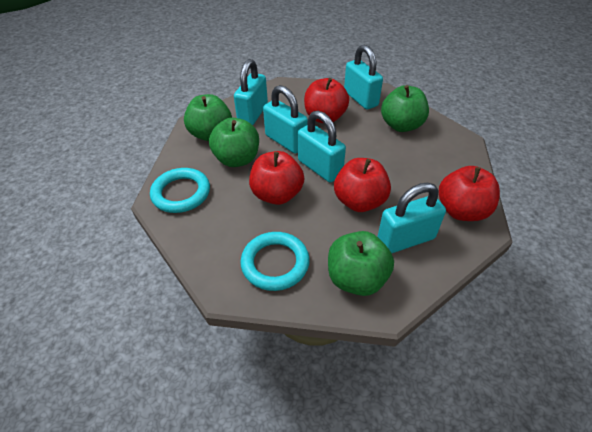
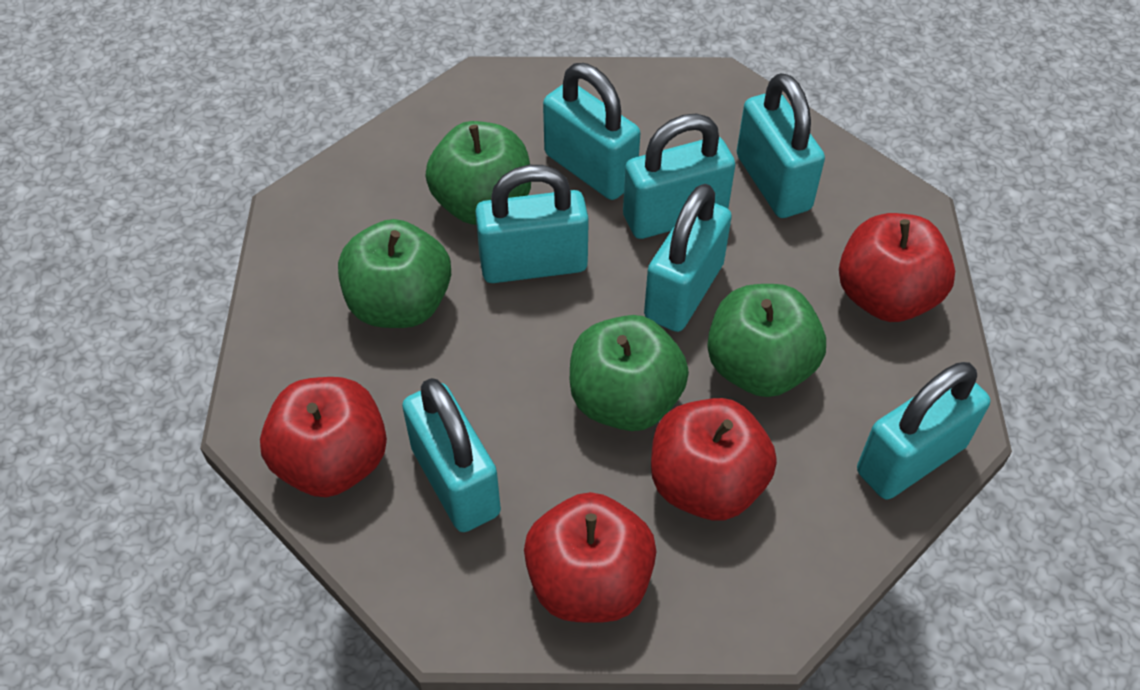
turquoise padlock: [234,59,268,125] [263,85,308,154] [298,111,346,182] [344,45,383,110] [377,183,446,253] = 5 -> [402,378,501,532] [475,165,589,283] [543,63,640,200] [623,113,735,239] [644,184,732,332] [737,73,825,218] [857,362,990,500] = 7
turquoise ring: [150,168,210,213] [240,232,310,291] = 2 -> none = 0

